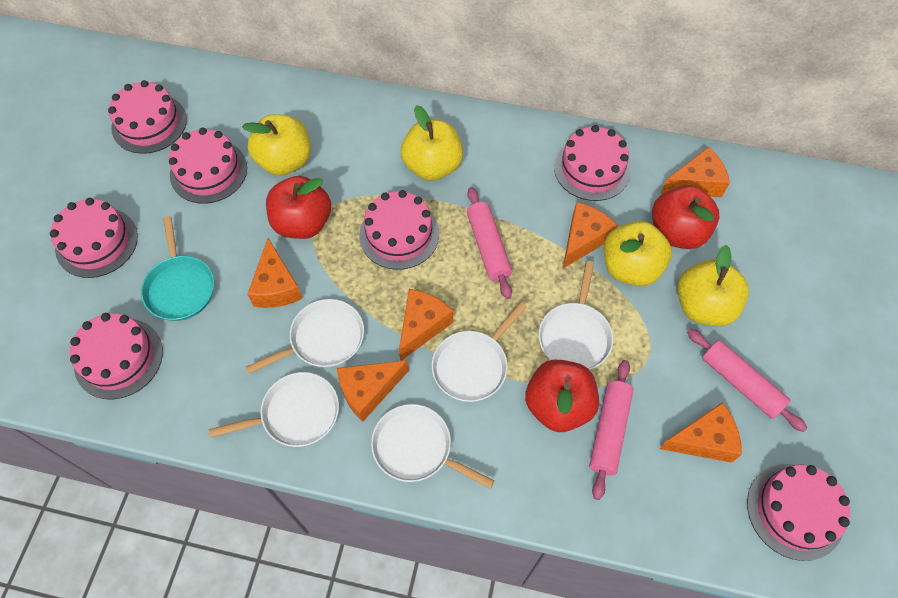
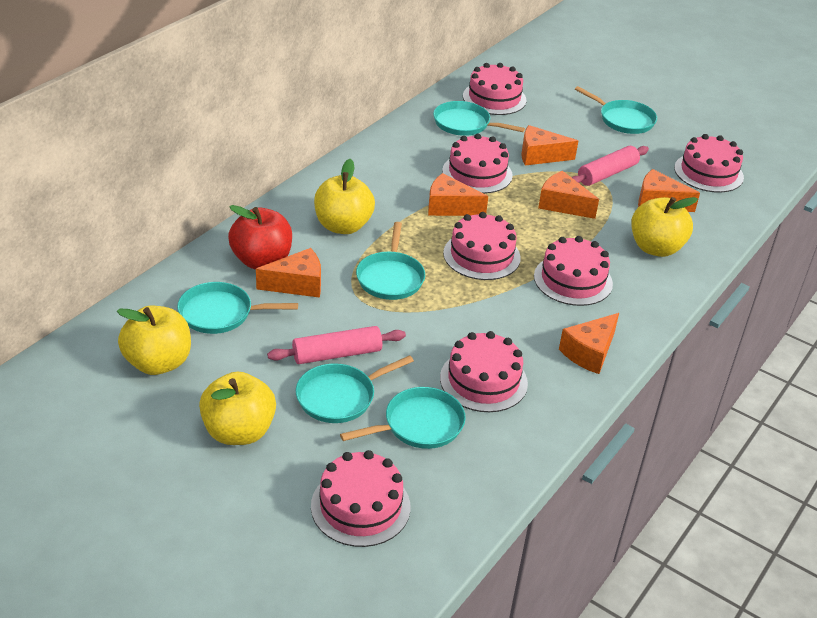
pink rolling pin: [467,187,512,299] [589,360,633,500] [687,329,807,432] = 3 -> [267,326,406,364] [572,146,649,186] = 2
red apple: [266,176,331,239] [525,360,599,432] [652,185,719,249] = 3 -> [228,205,292,270] = 1
turquoise pan: [141,216,214,321] = 1 -> [177,282,298,334] [296,355,414,423] [340,387,466,449] [356,222,425,300] [433,101,525,136] [575,86,657,134] = 6
white pan: [209,372,339,447] [246,299,364,374] [371,404,495,489] [431,302,527,402] [538,261,613,370] = 5 -> none = 0

